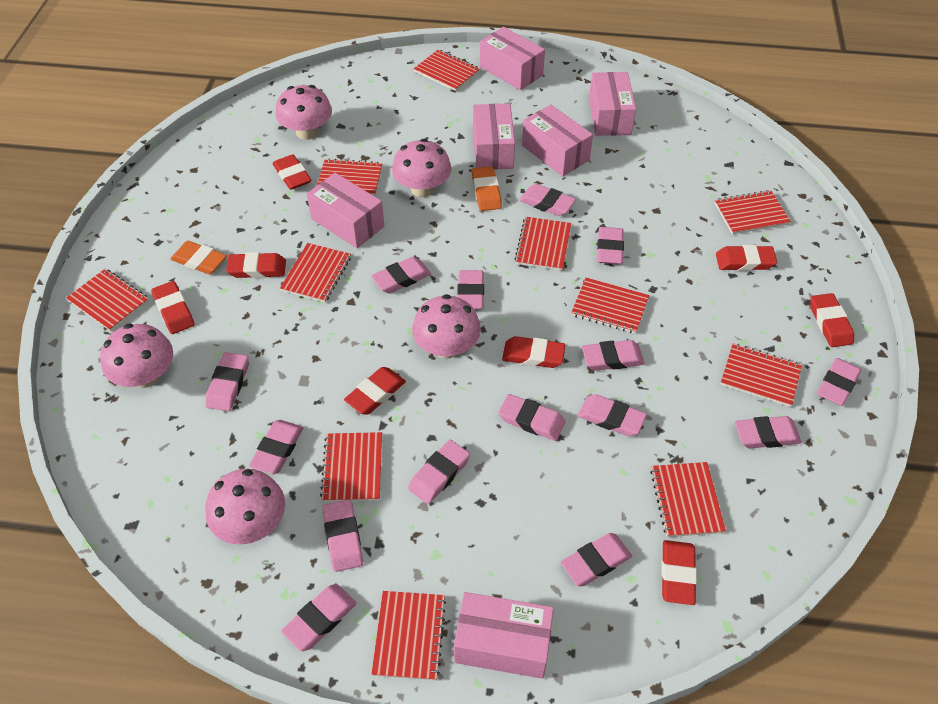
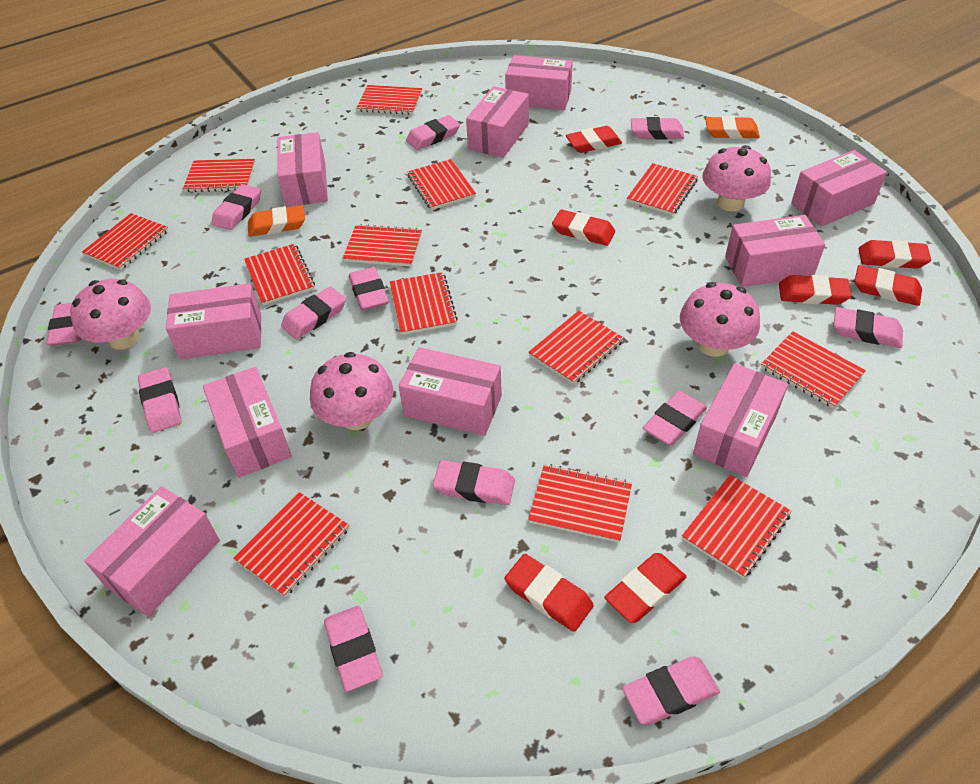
pink box: [307,173,384,248] [454,592,554,679] [473,103,515,170] [480,27,545,90] [522,105,593,176] [589,72,636,136] = 6 -> [84,486,220,617] [166,283,261,359] [203,367,292,478] [277,132,328,207] [399,347,502,436] [466,86,529,158] [505,55,573,110] [693,363,788,477] [725,215,825,287] [791,150,887,227] = 10
pink eraser: [205,352,249,411] [249,420,303,474] [281,584,357,651] [322,499,363,572] [371,257,431,294] [408,440,470,504] [457,270,484,309] [498,394,565,441] [519,184,576,216] [561,533,632,586] [578,394,647,436] [582,340,645,371] [597,227,624,264] [735,416,802,448] [817,358,861,406] = 15 -> [46,302,81,346] [138,367,182,433] [212,184,261,230] [281,286,346,339] [324,606,383,692] [349,267,389,310] [406,115,460,150] [433,460,515,505] [622,657,720,725] [631,117,684,140] [643,391,707,445] [834,307,903,348] = 12
pink mushroom: [100,324,173,388] [206,469,285,544] [276,85,332,140] [392,139,451,197] [412,294,481,358] = 5 -> [70,279,151,350] [310,352,393,430] [680,283,760,357] [702,145,771,211] = 4
red eraser: [151,281,195,334] [226,252,286,278] [273,154,311,190] [344,367,406,415] [502,336,565,368] [661,540,697,605] [716,245,777,271] [810,293,854,347] = 8 -> [505,554,594,632] [552,209,615,246] [566,126,622,153] [604,553,687,623] [779,275,852,305] [855,265,922,306] [859,240,931,269] = 7
red notebook: [66,269,149,331] [280,243,351,302] [317,158,383,196] [320,432,382,502] [371,591,446,680] [414,50,480,91] [514,217,571,271] [571,278,649,334] [650,462,726,537] [715,190,791,234] [720,343,802,407] = 11 -> [82,213,169,270] [183,159,255,192] [233,492,349,597] [244,244,315,305] [343,224,422,267] [356,85,422,115] [390,272,458,335] [407,159,476,210] [528,311,624,385] [528,464,632,543] [627,163,698,215] [682,475,792,579] [761,331,866,408] = 13

